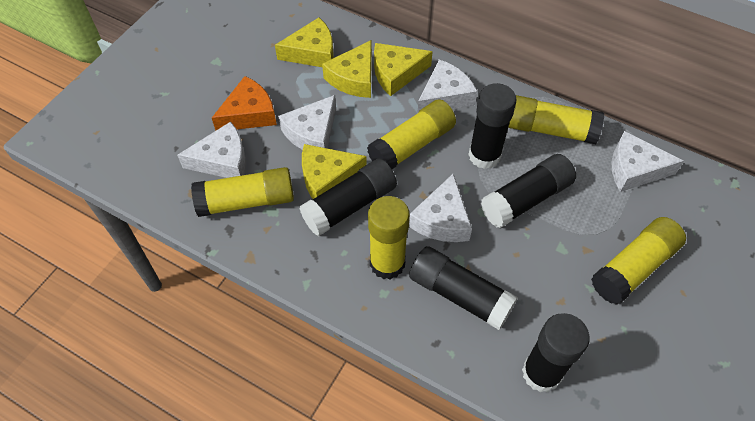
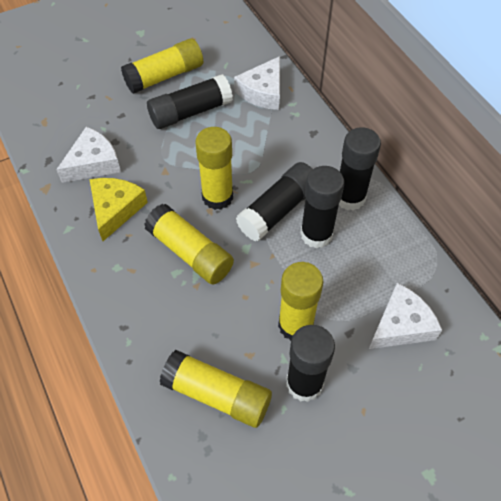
orange cheese: [212,76,277,131] = 1 -> none = 0
white cheese: [177,122,246,178] [278,95,336,150] [409,173,472,242] [417,59,477,113] [611,131,684,192] = 5 -> [56,127,121,183] [234,56,280,110] [369,283,442,349] = 3
yellow cheese: [275,18,334,67] [302,144,367,199] [322,40,372,98] [374,43,433,96] = 4 -> [90,178,148,241] = 1

